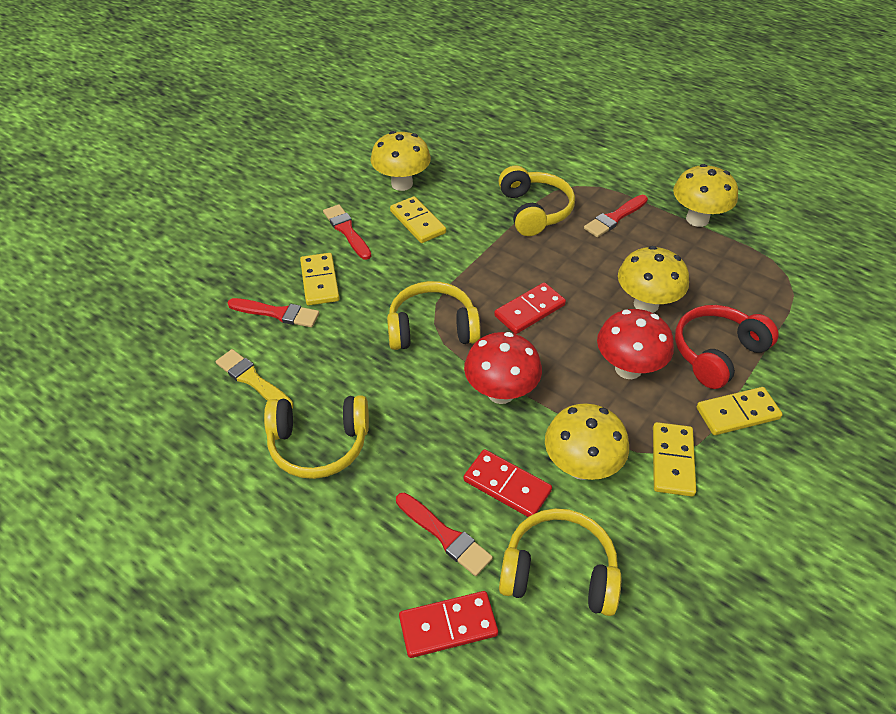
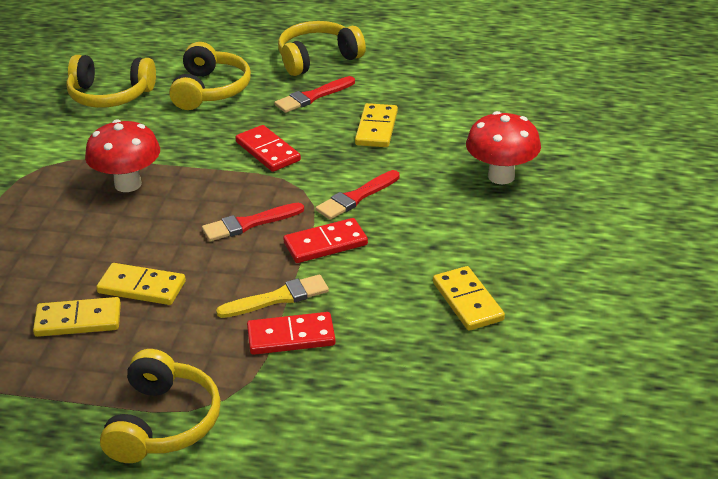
red brush: [227,298,319,327] [323,204,371,260] [396,493,493,576] [584,195,648,237] = 4 -> [202,203,304,241] [274,76,355,113] [315,170,400,220] = 3
red headphones: [675,305,779,389] = 1 -> none = 0
yellow mushroom: [371,131,431,191] [545,403,629,480] [618,246,689,313] [673,164,738,227] = 4 -> none = 0

